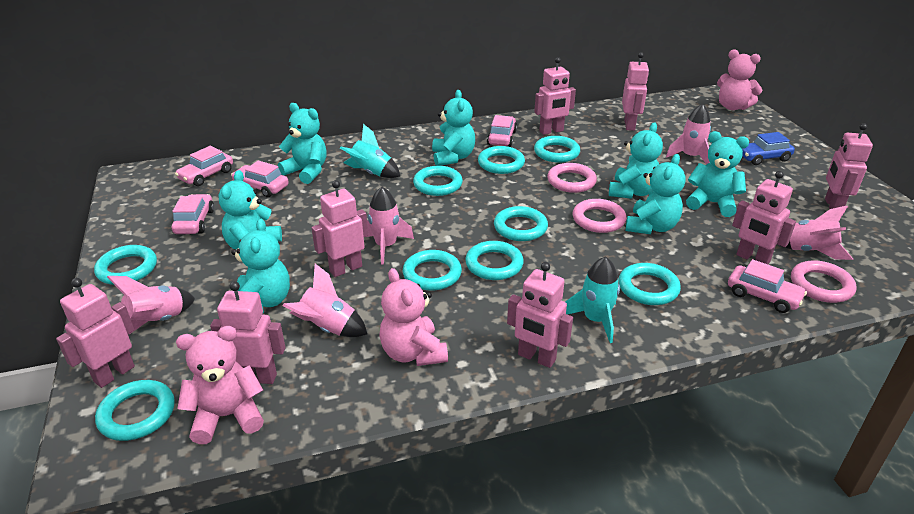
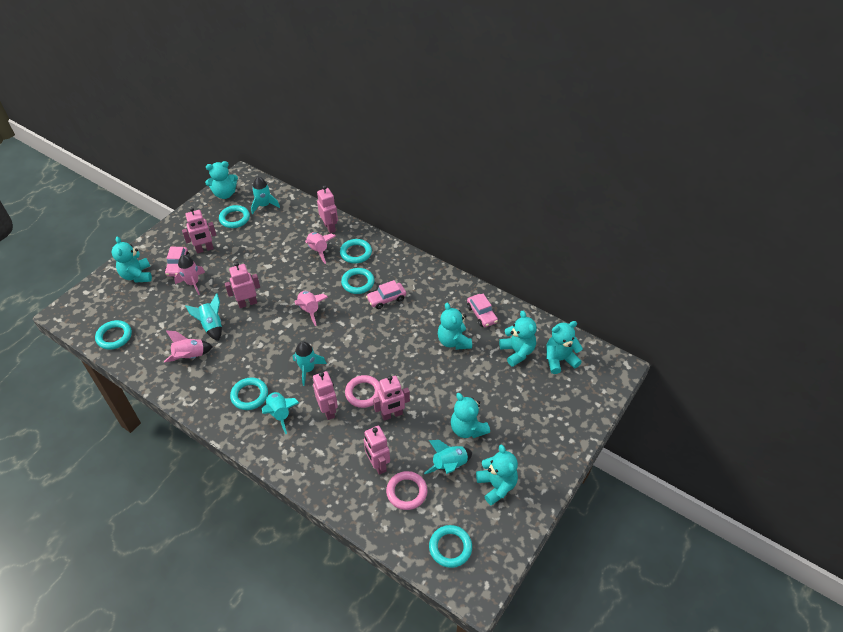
blue car: [742,132,795,165] = 1 -> none = 0
pink car: [171,194,214,234] [175,146,233,186] [231,160,289,197] [487,115,517,147] [728,259,807,313] = 5 -> [165,247,189,276] [366,280,406,309] [467,294,498,327] = 3
pink ring: [547,163,597,193] [573,199,626,233] [791,260,856,303] = 3 -> [345,375,380,408] [386,471,427,510] = 2
pink robot: [56,278,135,388] [210,281,285,384] [312,180,368,277] [507,262,573,368] [534,57,576,135] [622,52,649,131] [732,171,796,264] [825,123,873,209] = 8 -> [182,207,216,253] [225,262,260,308] [313,371,338,420] [317,185,338,234] [364,426,390,475] [373,376,410,421] = 6
pink rocket: [107,276,195,334] [282,264,367,337] [366,187,414,264] [666,104,711,165] [777,206,853,260] = 5 -> [164,331,213,362] [174,255,205,295] [295,291,328,326] [305,232,336,264] = 4
pink teddy bear: [176,326,264,444] [379,268,448,366] [717,49,762,110] = 3 -> none = 0
turquoise ring: [94,245,157,285] [95,380,175,441] [403,250,462,291] [413,166,463,196] [465,241,524,280] [478,146,525,174] [494,206,548,241] [534,136,580,163] [619,263,681,305] = 9 -> [95,320,132,350] [219,205,250,228] [230,377,268,410] [340,239,372,264] [341,268,374,294] [429,525,472,568] = 6
turquoise rocket: [340,124,400,178] [565,256,620,343] = 2 -> [185,293,222,341] [251,177,280,214] [262,392,299,434] [293,341,327,386] [424,440,472,474] = 5

